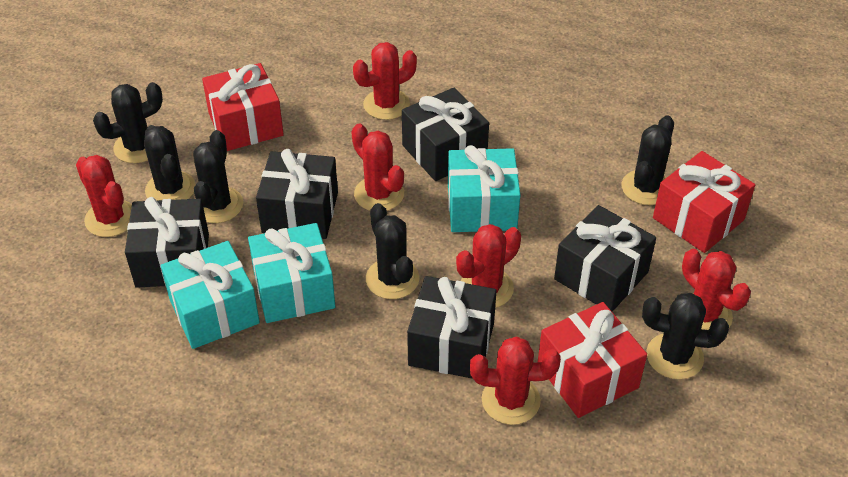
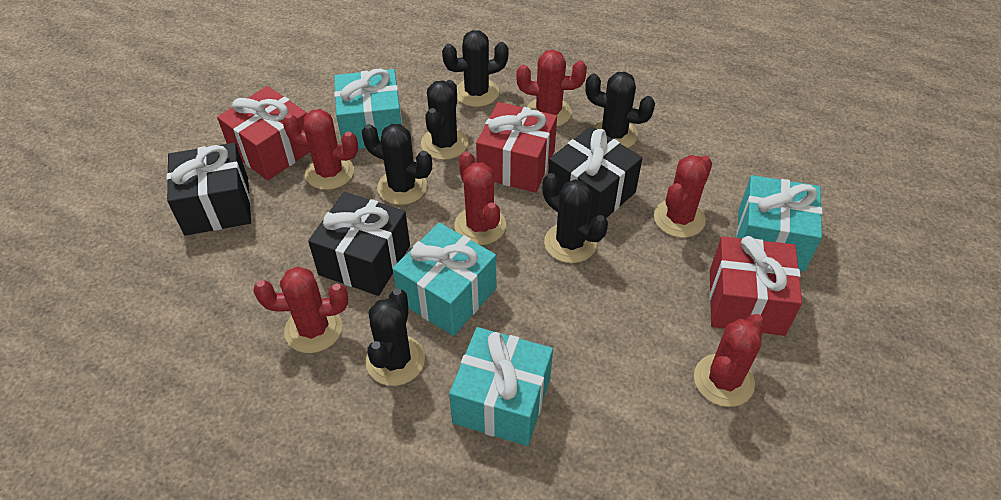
black gift: [125,197,209,288] [256,149,338,239] [402,88,489,181] [407,276,497,379] [554,205,656,312] = 5 -> [167,143,251,236] [308,192,410,296] [548,126,642,223] = 3
turquoise gift: [161,241,260,349] [248,223,336,323] [448,145,520,232] = 3 -> [334,69,402,149] [392,223,496,336] [449,327,553,446] [736,175,822,271] = 4

